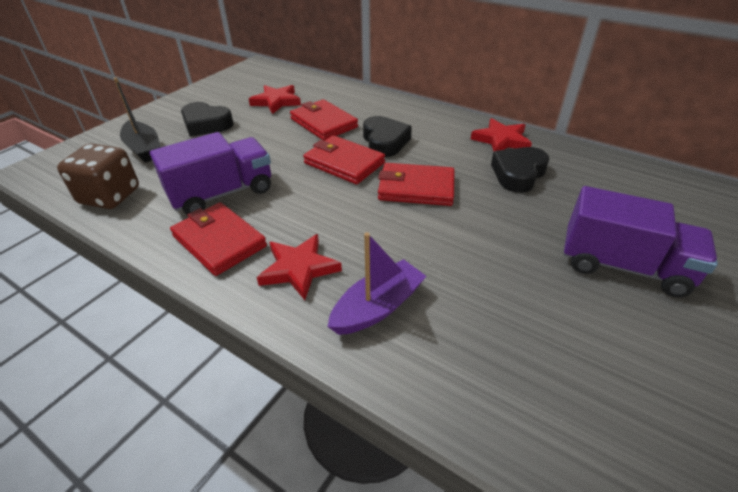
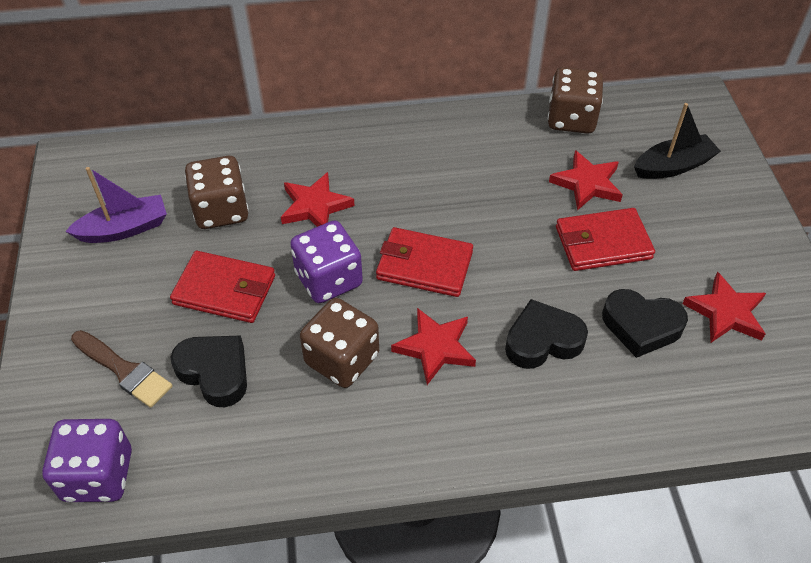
brown brush: none = 0 -> [71,330,173,408] = 1
brown dice: [57,143,139,209] = 1 -> [185,156,249,229] [300,298,379,388] [548,67,603,134] = 3
purple dice: none = 0 -> [42,419,132,502] [290,220,363,303] = 2
purple truck: [150,132,271,214] [564,186,718,298] = 2 -> none = 0
red star: [249,85,301,114] [257,234,342,300] [471,118,532,151] = 3 -> [281,172,355,227] [391,308,476,385] [549,150,623,211] [682,272,766,343] = 4
red wallet: [170,202,267,276] [290,99,358,141] [303,135,385,184] [378,163,455,206] = 4 -> [170,251,275,323] [376,227,473,297] [556,208,655,271] = 3

